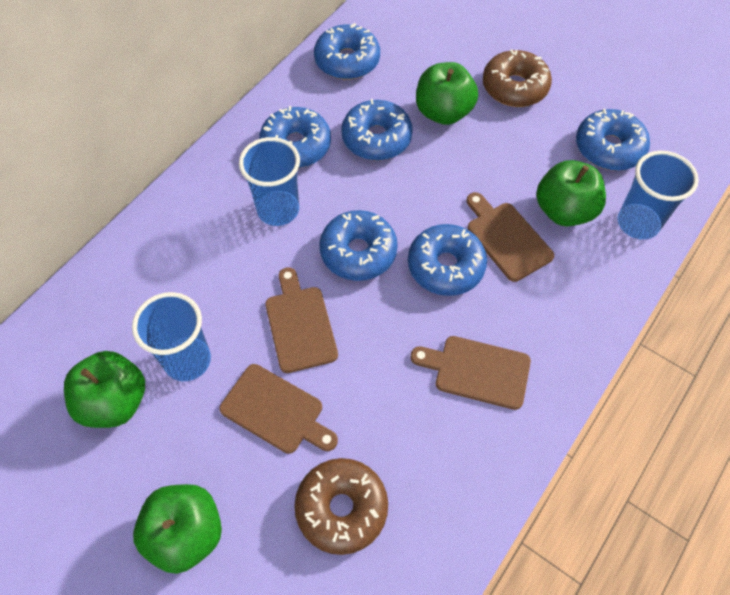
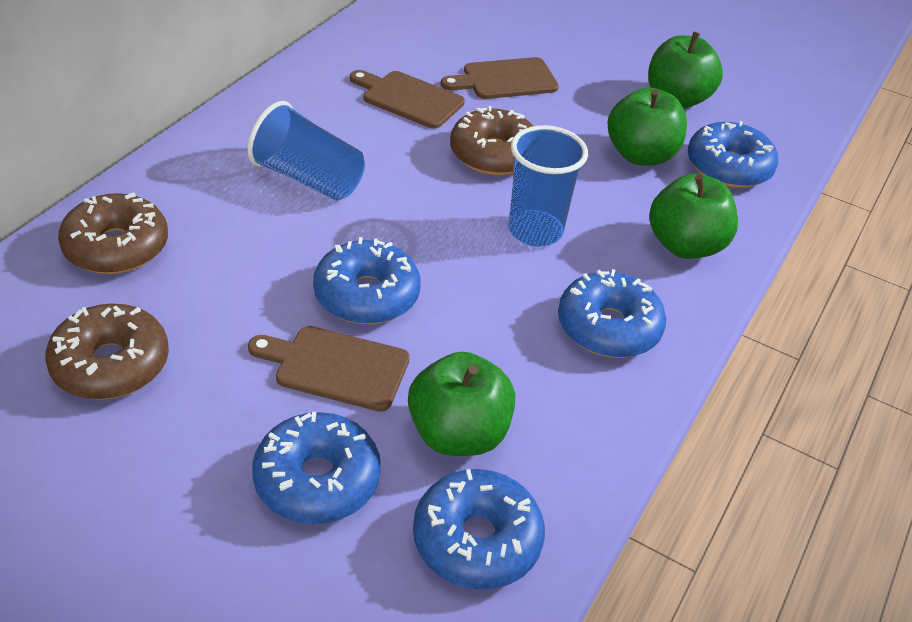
blue cup: [132,292,211,381] [239,137,300,226] [618,151,699,240] = 3 -> [248,101,365,201] [509,125,588,247] = 2
blue donut: [259,106,331,168] [314,23,380,79] [319,210,398,281] [341,99,413,160] [408,224,487,296] [576,109,650,171] = 6 -> [252,412,381,524] [313,237,421,324] [413,469,545,590] [558,269,666,358] [688,121,778,188] = 5
brown cutting board: [220,364,338,454] [265,267,338,373] [411,336,531,410] [467,192,554,282] = 4 -> [248,326,410,412] [350,70,465,129] [441,57,559,99] = 3
brown donut: [294,458,388,555] [483,49,552,107] = 2 -> [45,304,169,400] [58,192,168,274] [450,106,533,175] = 3

